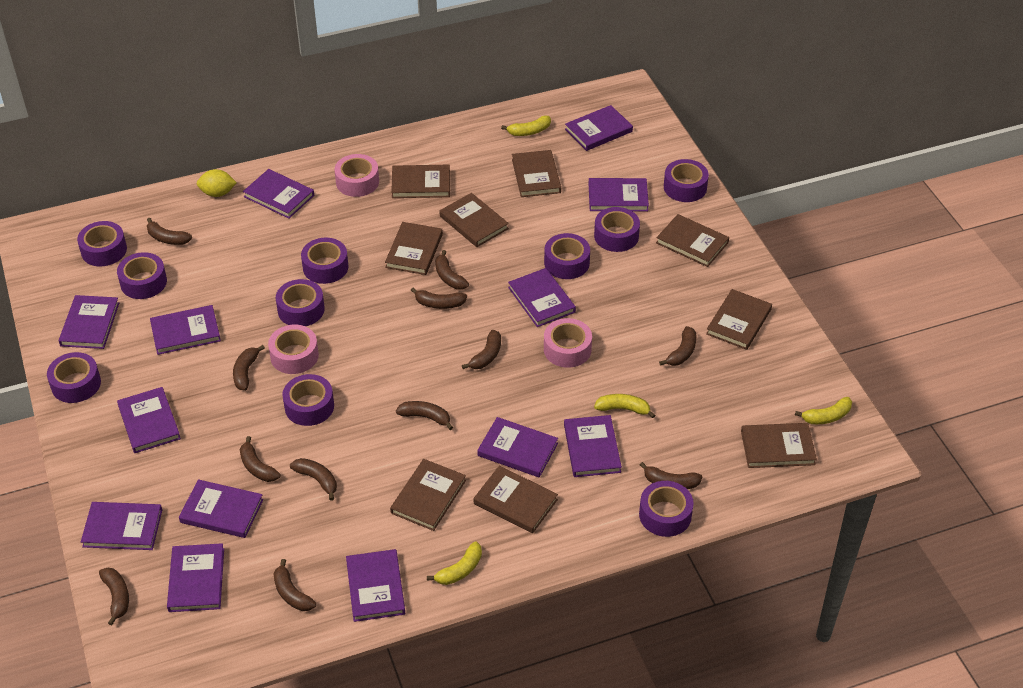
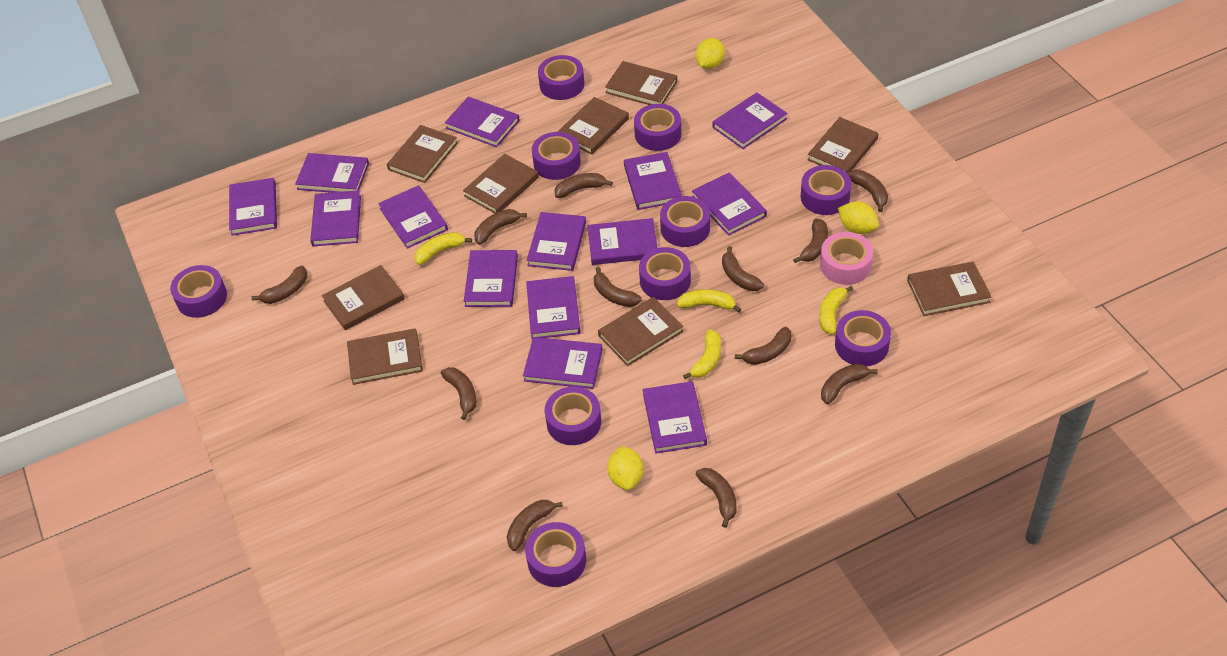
pink tape: [268,325,319,374] [334,154,379,197] [544,318,592,368] = 3 -> [820,232,873,285] = 1
purple book: [58,295,119,349] [81,502,162,550] [117,387,181,453] [150,305,221,355] [167,543,224,612] [179,479,263,538] [243,169,314,219] [346,549,405,622] [477,417,558,478] [508,268,576,327] [564,415,622,477] [565,105,633,151] [589,178,649,211] = 13 -> [229,178,277,236] [295,153,369,193] [310,190,361,247] [378,185,448,249] [445,97,520,147] [464,250,518,307] [523,337,602,389] [526,276,581,339] [527,212,586,271] [588,218,657,265] [624,152,682,210] [643,381,707,454] [692,172,767,236] [713,92,788,149] = 14
yellow lemon: [196,169,237,197] = 1 -> [607,446,643,490] [696,38,725,69] [838,201,879,234] = 3

